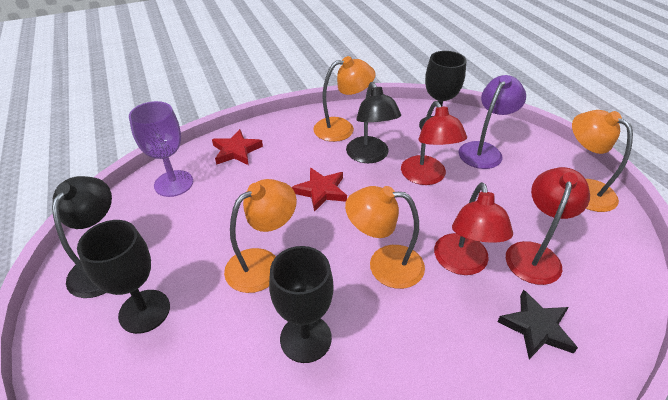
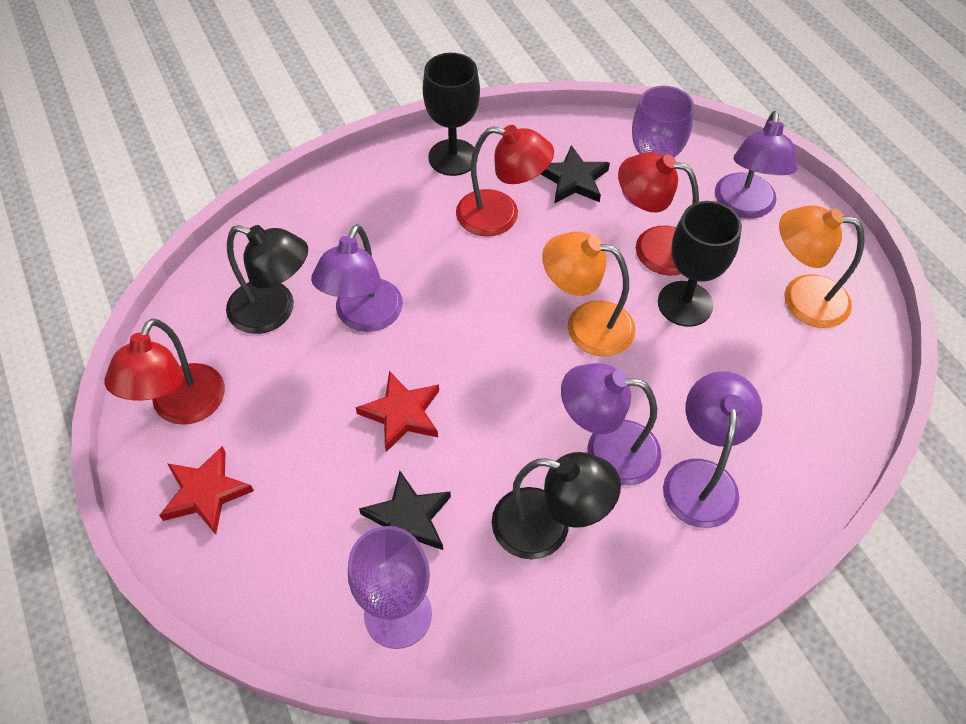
black goblet: [77,220,170,334] [269,246,334,363] [419,51,467,130] = 3 -> [423,53,480,176] [658,201,742,327] = 2
black star: [497,290,578,359] = 1 -> [359,471,451,550] [541,145,610,204] = 2
orange lamp: [224,179,297,293] [313,56,375,142] [345,186,425,289] [572,110,633,212] = 4 -> [542,232,635,356] [779,205,865,328] = 2
purple goblet: [129,101,193,197] = 1 -> [348,526,432,649] [622,86,694,207] = 2
purple lamp: [459,75,526,169] = 1 -> [311,224,403,332] [561,363,662,485] [663,371,762,528] [715,111,798,219] = 4

